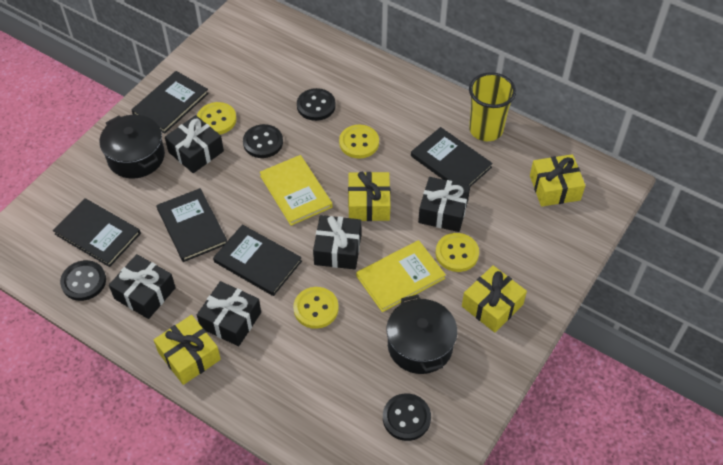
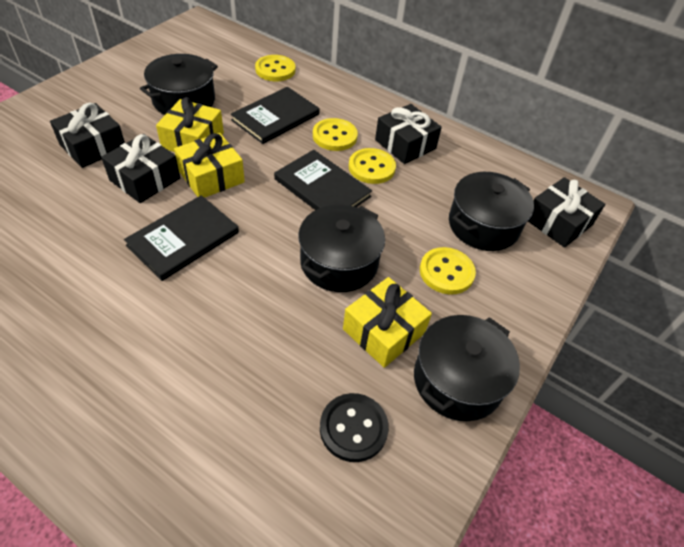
black book: [53,198,141,267] [132,71,209,134] [157,188,227,262] [213,224,302,296] [411,127,493,187] = 5 -> [124,195,239,281] [230,87,319,144] [274,150,372,210] = 3
black button: [60,260,106,301] [243,124,283,158] [297,88,336,121] [383,393,431,441] = 4 -> [320,393,389,462] = 1
black gift: [109,254,176,319] [165,115,224,173] [197,281,261,346] [313,215,362,269] [418,177,470,232] = 5 -> [50,103,125,168] [101,134,180,203] [375,104,442,164] [528,177,605,248] = 4
black pot: [100,115,165,178] [386,295,457,374] = 2 -> [140,54,218,115] [298,205,385,292] [414,315,520,421] [449,172,534,251] = 4
yellow book: [260,155,333,226] [356,240,446,312] = 2 -> none = 0
yellow cup: [469,72,516,141] = 1 -> none = 0
yellow gift: [154,315,221,385] [348,172,390,221] [462,265,527,332] [530,154,585,207] = 4 -> [156,97,224,152] [174,133,245,198] [343,277,432,368] = 3

